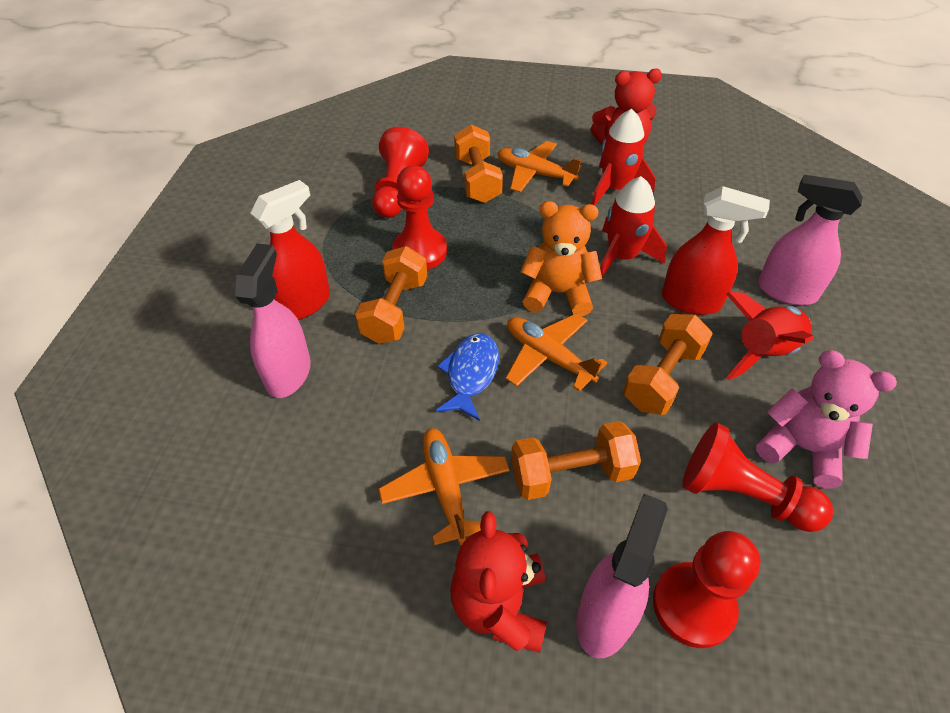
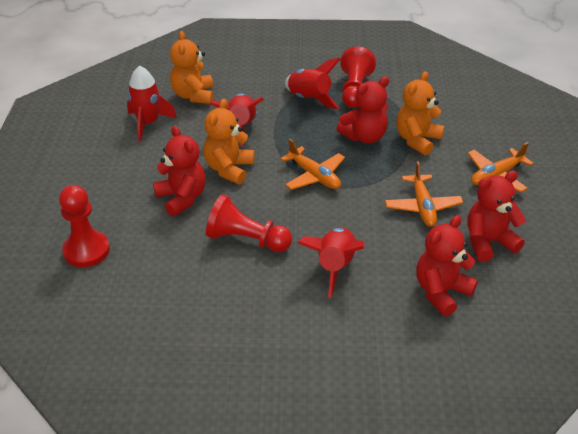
blue fish: [436,334,499,421] = 1 -> none = 0
orange dumbbell: [355,246,427,344] [454,125,503,203] [511,421,641,500] [623,314,713,415] = 4 -> none = 0
orange teddy bear: [520,201,602,316] = 1 -> [170,31,214,104] [203,99,254,184] [396,71,445,155] = 3
pink spray bottle: [235,243,311,398] [576,494,668,658] [758,175,863,305] = 3 -> none = 0
pink teddy bear: [756,350,897,489] = 1 -> none = 0
red pawn: [372,127,429,218] [392,165,447,270] [653,531,761,648] [682,422,833,532] = 4 -> [59,185,110,267] [206,194,292,252] [340,47,376,108] = 3
red rocket: [591,109,656,205] [599,176,667,281] [726,292,813,380] = 3 -> [127,66,177,141] [210,94,264,146] [285,58,340,109] [298,227,365,298] = 4
red spray bottle: [251,180,330,320] [662,186,770,315] = 2 -> none = 0
red teddy bear: [450,511,547,653] [590,69,662,145] = 2 -> [153,126,206,217] [337,77,389,143] [416,215,478,316] [467,171,526,262] = 4

